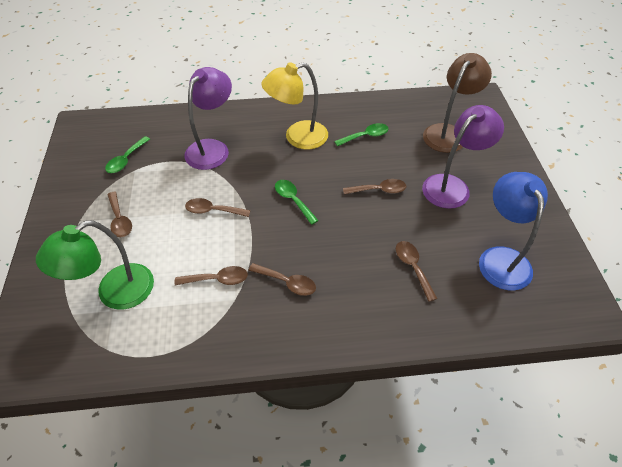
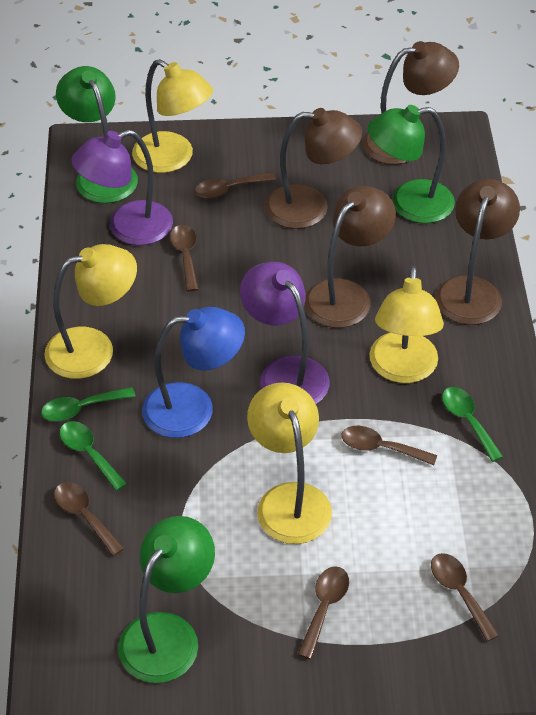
brown lamp: [423,53,492,153] = 1 -> [265,108,363,229] [304,186,396,328] [363,41,459,165] [435,179,520,325] = 4
green lamp: [36,220,154,310] = 1 -> [56,66,138,203] [118,516,215,683] [368,105,455,223] = 3
yellow lamp: [261,62,328,149] = 1 -> [44,244,137,379] [132,59,213,173] [247,382,332,544] [370,266,444,383] = 4

